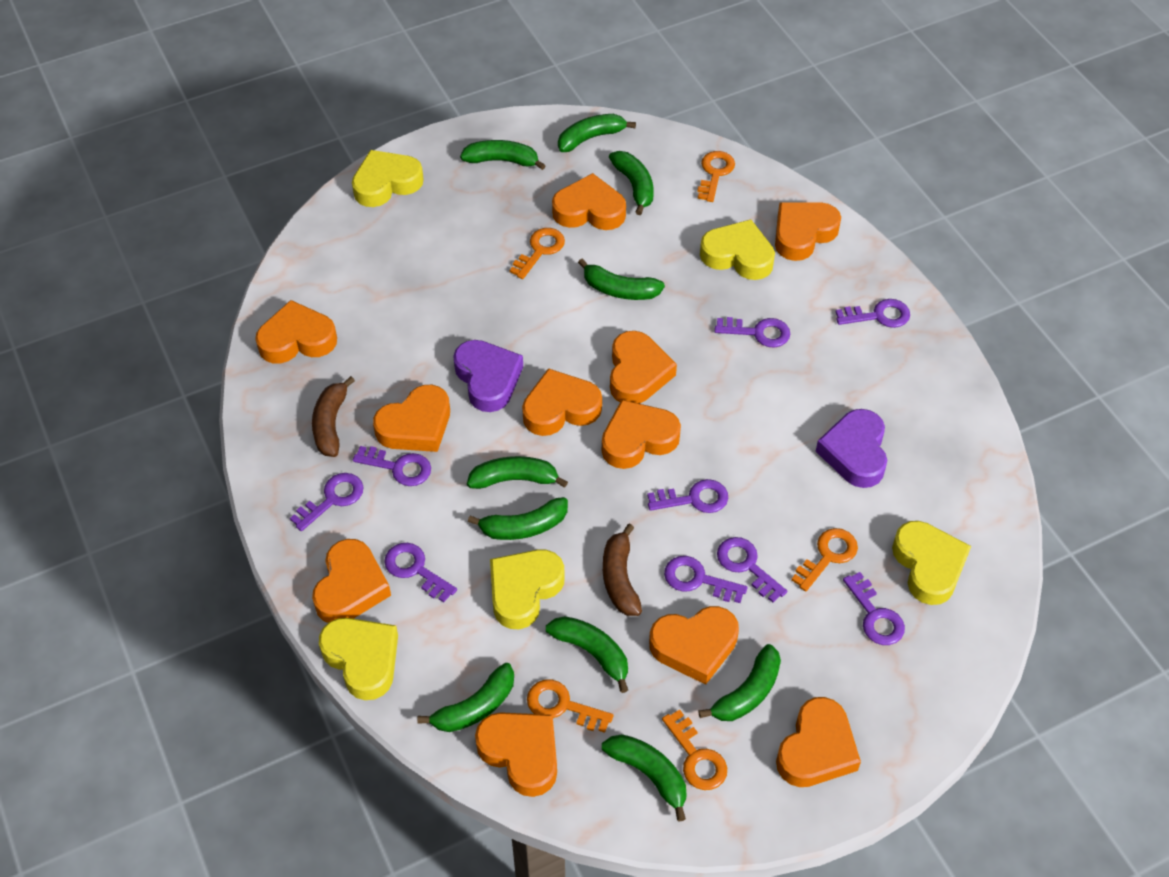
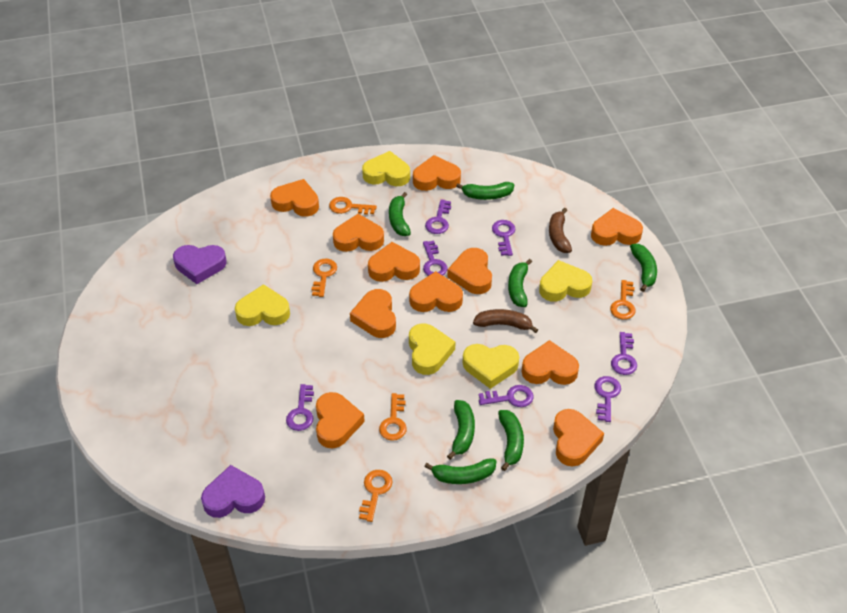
green banana: [417,663,514,732] [460,140,546,170] [467,456,568,489] [468,497,568,540] [546,616,628,693] [558,114,636,152] [578,259,665,300] [602,734,687,821] [609,151,654,215] [698,644,781,721] = 10 -> [389,192,411,236] [424,459,497,484] [447,400,475,460] [456,182,514,200] [498,410,524,471] [508,259,532,307] [630,244,657,292] = 7
purple key: [290,473,363,531] [353,446,431,486] [384,543,457,602] [647,479,728,513] [664,556,748,603] [714,317,790,347] [717,537,787,603] [836,299,910,328] [843,572,905,645] = 9 -> [286,384,314,431] [423,240,448,276] [425,199,451,234] [479,385,534,407] [492,220,515,256] [595,376,621,422] [611,332,637,375] = 7

